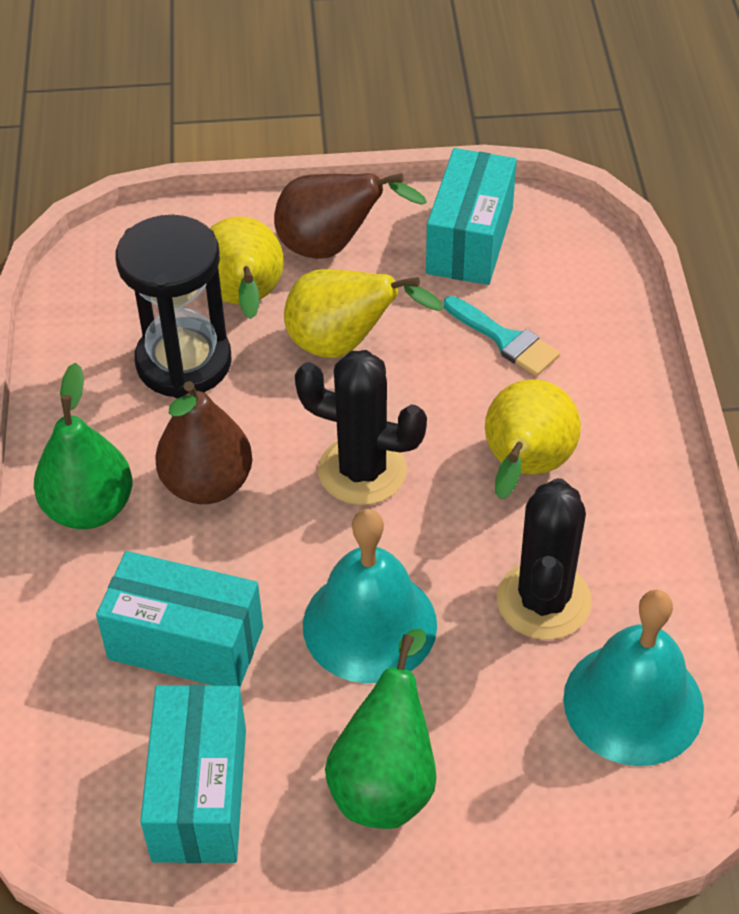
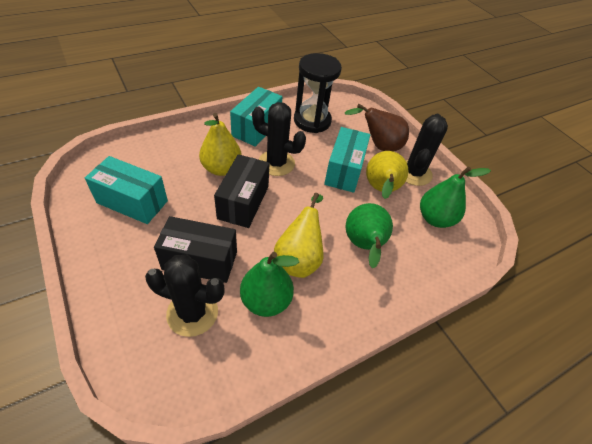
black box: none = 0 -> [154,216,237,283] [214,154,270,228] = 2
black cactus: [295,350,427,505] [497,478,592,640] = 2 -> [145,255,225,337] [252,102,306,176] [406,114,448,186] = 3
brown pear: [155,381,252,504] [274,173,427,259] = 2 -> [345,104,409,151] = 1
green pear: [34,362,132,529] [325,629,436,829] = 2 -> [240,252,299,317] [346,203,393,268] [420,166,491,228] = 3
turquoise bell: [303,509,437,683] [563,589,704,766] = 2 -> none = 0
turquoise brush: [443,296,560,376] = 1 -> none = 0

